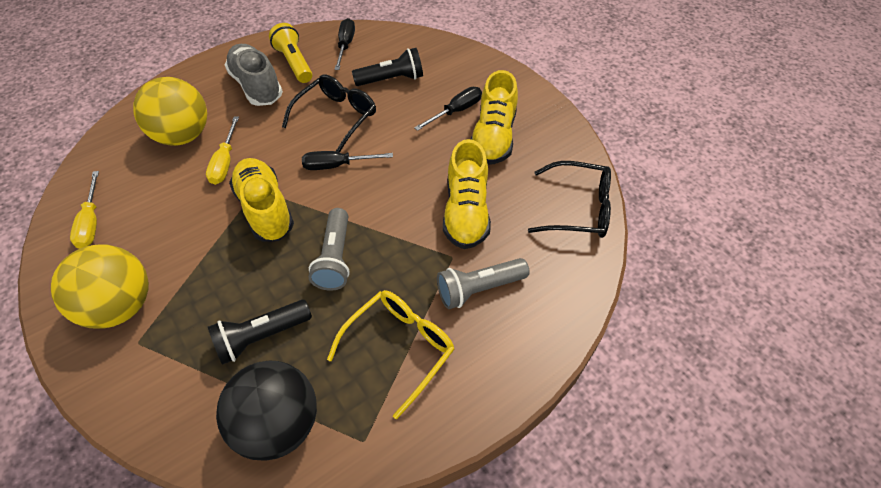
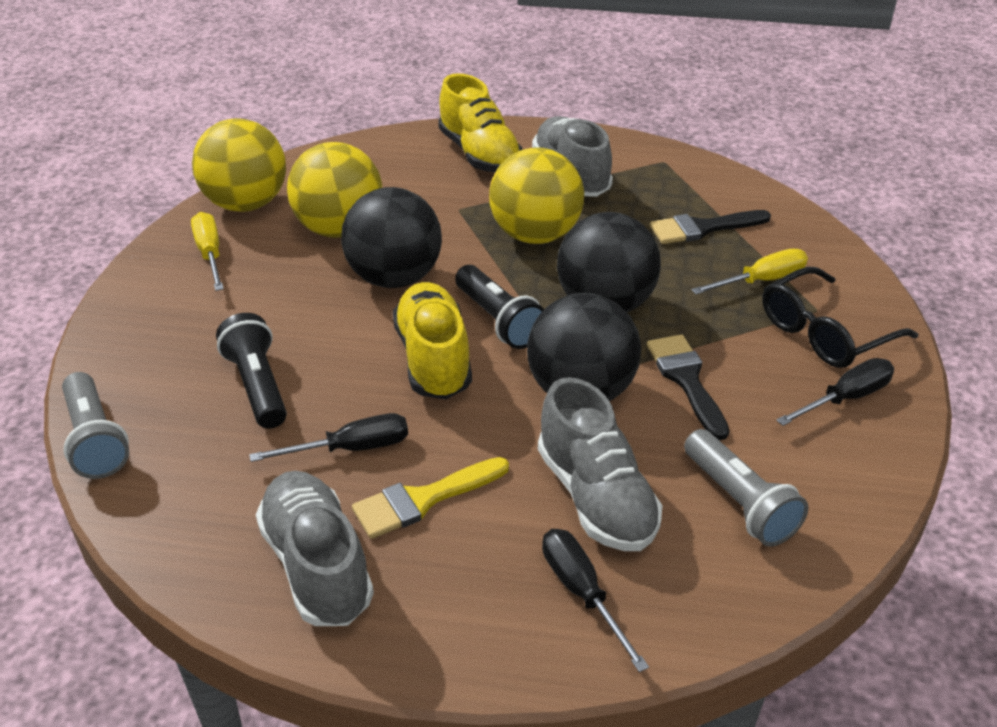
black ball: [216,361,317,461] = 1 -> [341,187,442,288] [527,293,641,401] [557,212,661,312] = 3
black brush: none = 0 -> [647,335,729,440] [650,210,771,244] = 2
black glasses: [282,75,376,153] [528,161,611,238] = 2 -> [762,267,918,368] = 1
grey shoe: [225,44,283,106] = 1 -> [256,471,374,626] [532,116,613,197] [538,377,663,551] = 3
yellow ball: [51,245,149,329] [133,77,207,146] = 2 -> [192,118,286,212] [287,142,382,238] [489,147,584,244] = 3
yellow brush: none = 0 -> [352,457,509,539] = 1
yellow flashlight: [269,23,312,83] = 1 -> none = 0
yellow glasses: [327,290,454,419] = 1 -> none = 0
yellow shoe: [229,158,294,241] [443,139,491,249] [471,70,518,165] = 3 -> [393,282,472,399] [438,73,523,173] = 2

